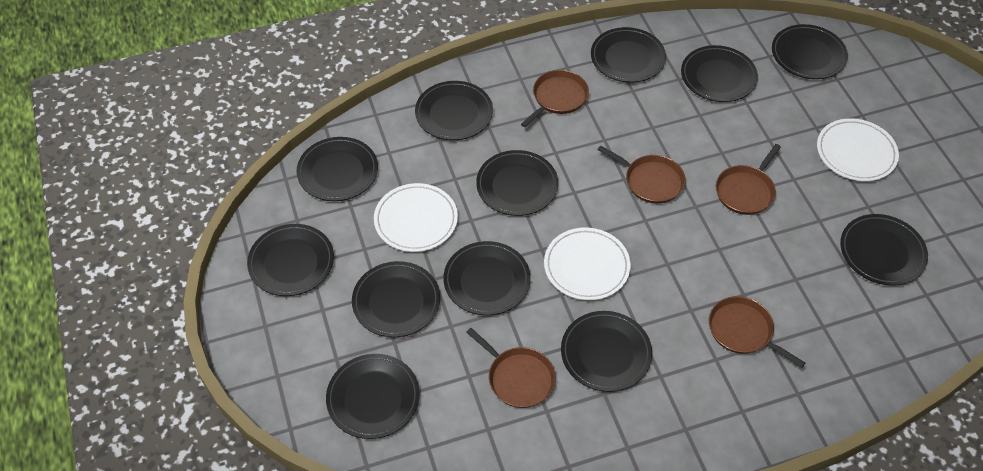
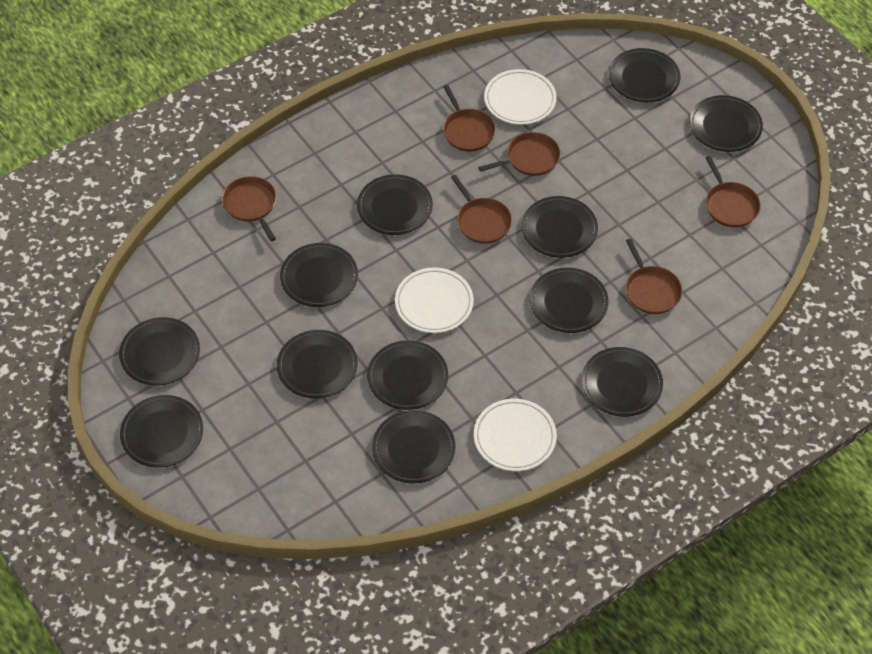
brown pan: [466,328,556,408] [521,70,589,127] [598,145,686,204] [709,296,805,368] [716,144,781,215] = 5 -> [222,176,276,241] [443,85,496,152] [451,175,512,244] [478,132,561,176] [626,239,682,314] [706,156,761,227] = 6

